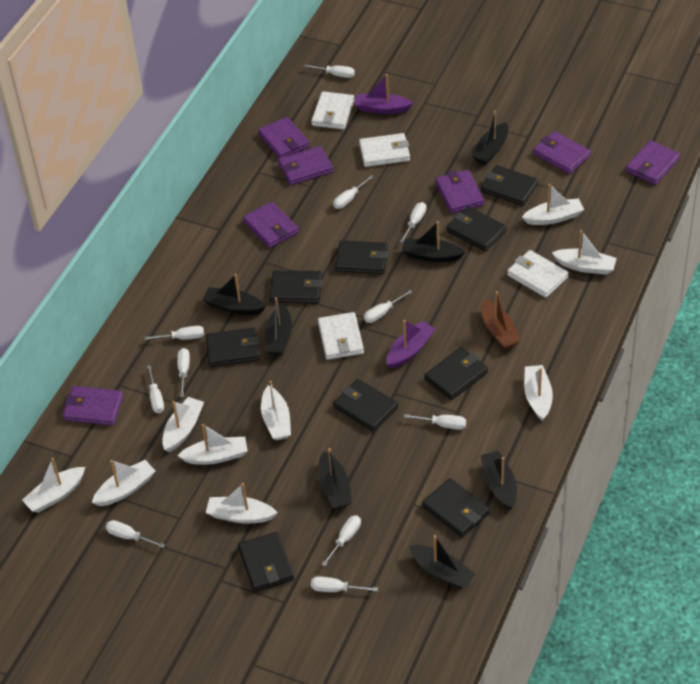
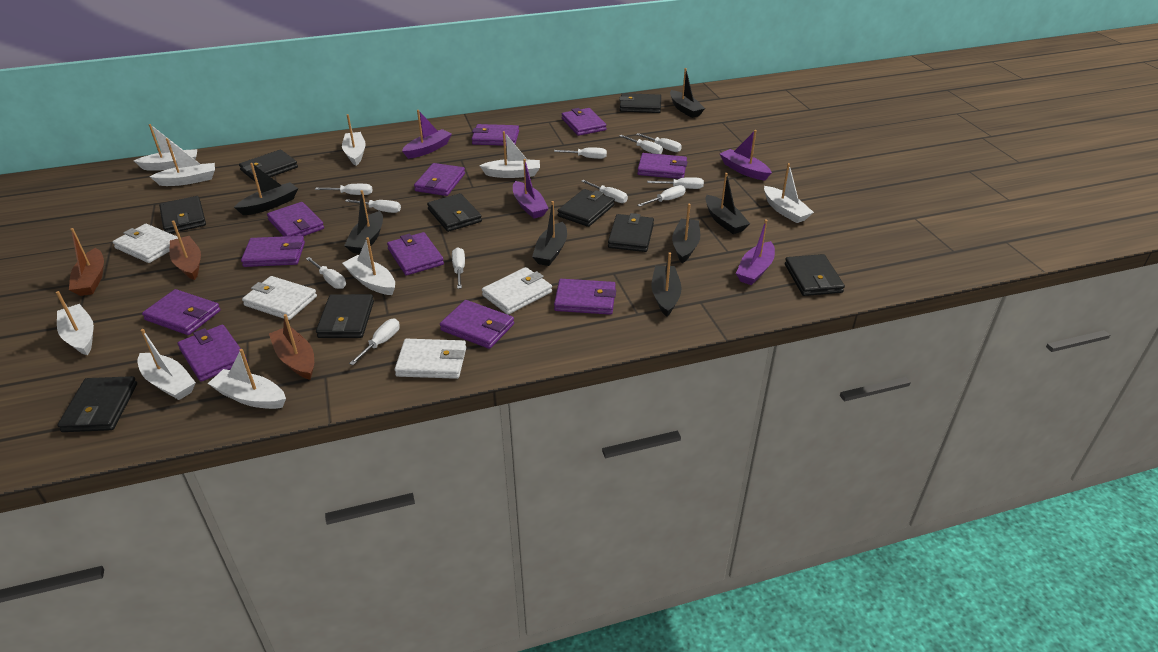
brown boat: [481,291,521,349] = 1 -> [69,228,104,296] [169,220,201,280] [269,314,314,380] = 3
purple boat: [354,74,413,114] [387,320,435,369] = 2 -> [402,110,452,159] [513,159,549,219] [720,130,772,181] [736,219,775,285] = 4
purple wallet: [63,386,123,426] [243,202,299,248] [258,117,310,158] [278,146,333,185] [435,170,485,214] [533,131,591,174] [626,140,680,185] = 7 -> [142,289,221,335] [178,325,247,382] [241,236,305,267] [267,202,324,236] [387,232,444,276] [414,163,465,196] [440,300,514,349] [472,124,519,146] [554,279,616,315] [562,108,607,136] [637,153,687,179] = 11

